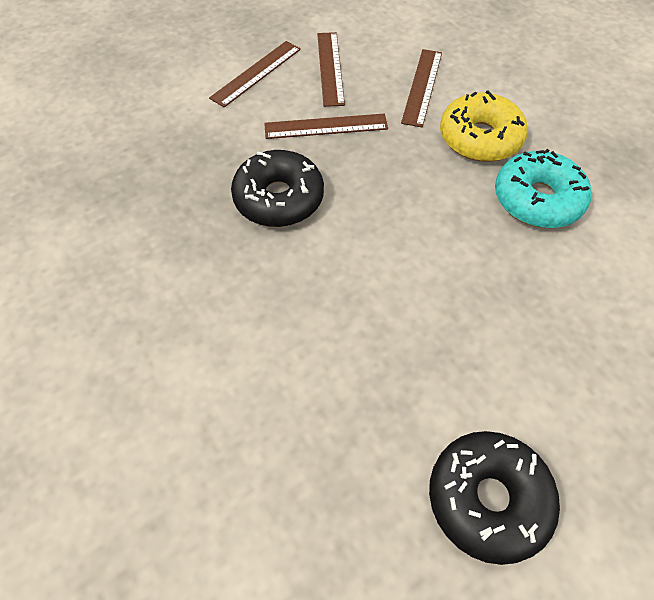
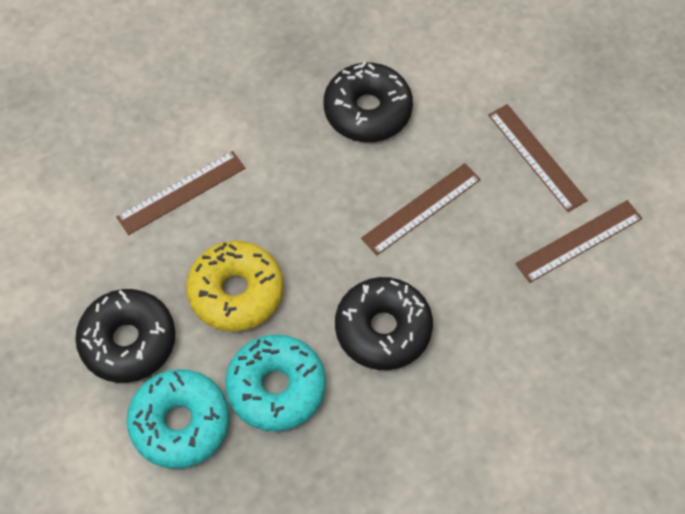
black donut: [231,150,324,227] [429,431,560,565] = 2 -> [75,289,175,383] [324,62,413,142] [335,277,433,370] = 3
turquoise donut: [495,149,591,228] = 1 -> [127,369,229,469] [225,334,326,432] = 2

